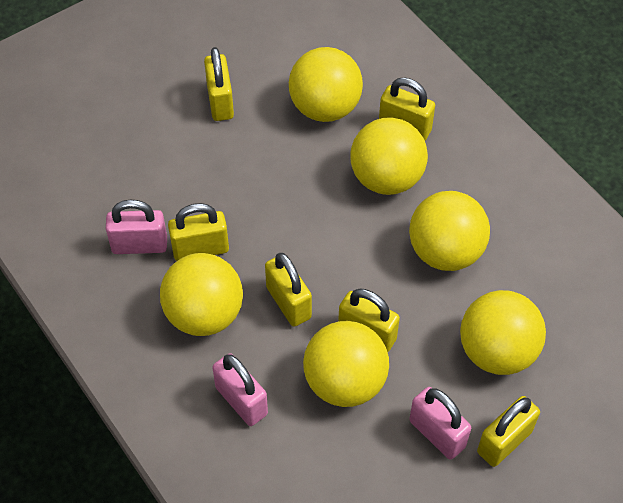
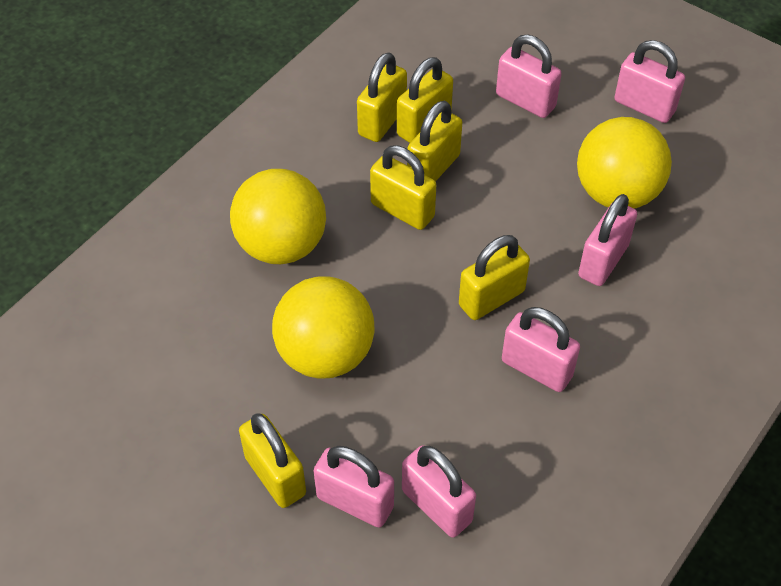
pink padlock: [106,200,167,254] [213,353,268,426] [409,387,471,459] = 3 -> [313,446,394,528] [402,445,476,538] [496,35,562,118] [502,307,580,392] [578,194,637,286] [614,40,685,123] = 6
yellow ball: [160,253,243,336] [289,47,363,122] [303,321,389,407] [350,117,428,195] [409,191,490,271] [460,290,546,375] = 6 -> [230,169,326,264] [272,276,375,379] [577,117,672,209] = 3

